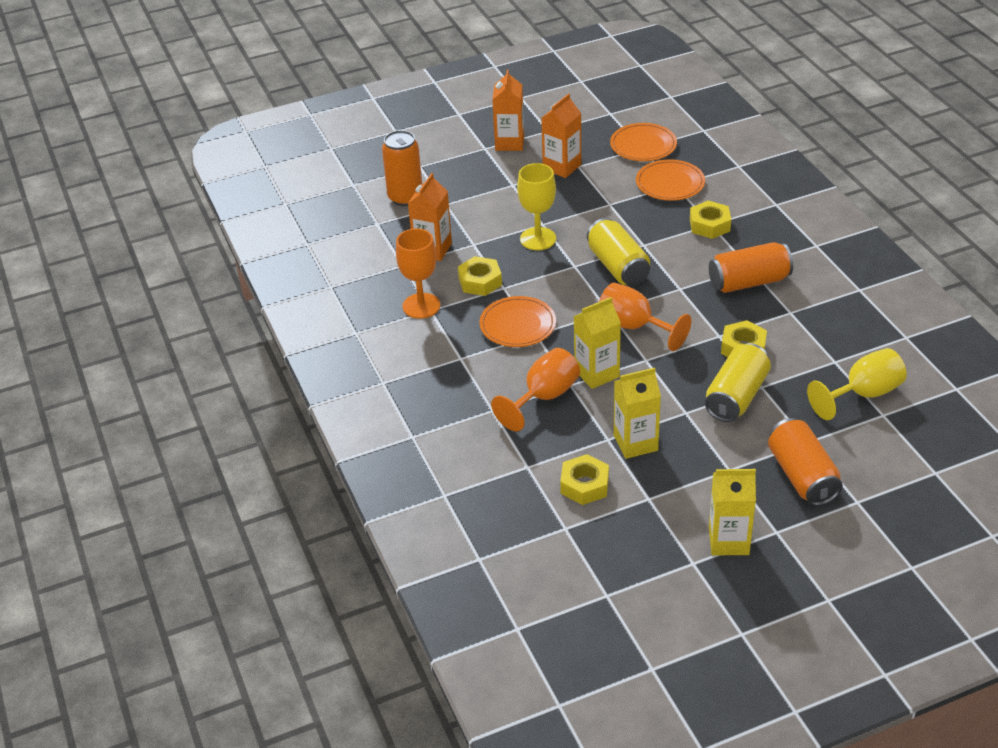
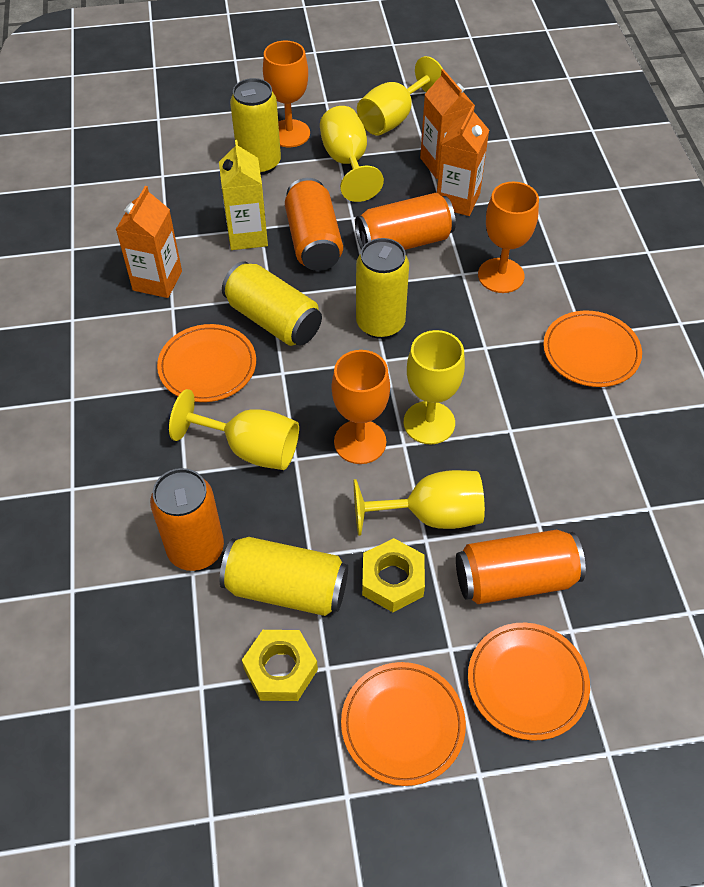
orange can: [382,130,422,206] [709,242,793,293] [768,418,843,506] = 3 -> [150,468,224,571] [285,178,343,271] [355,193,456,250] [456,529,586,604] = 4
orange plate: [479,296,556,347] [610,123,677,161] [636,159,705,201] = 3 -> [157,324,256,402] [341,662,466,786] [468,623,590,741] [543,311,642,387] = 4
yellow can: [587,218,650,286] [705,343,771,422] = 2 -> [220,537,348,616] [222,261,322,346] [230,78,281,175] [356,238,409,339] = 4
yellow carton: [574,297,621,389] [614,368,661,459] [709,469,756,555] = 3 -> [219,140,268,250] = 1
yellow goblet: [517,163,556,250] [807,348,907,420] = 2 -> [169,389,299,470] [320,106,384,202] [354,470,485,536] [357,56,443,136] [404,330,465,445] = 5
yellow nut: [458,256,502,296] [560,454,609,505] [690,200,731,239] [721,320,767,357] = 4 -> [242,630,318,701] [362,538,425,612] = 2

